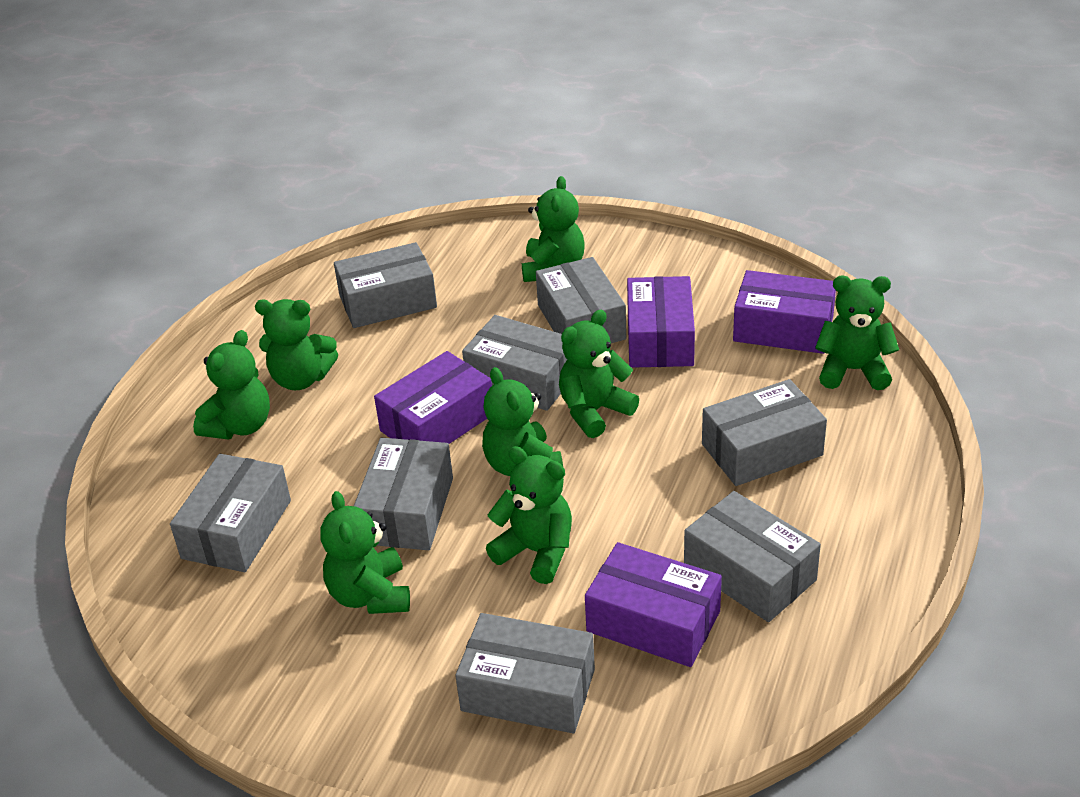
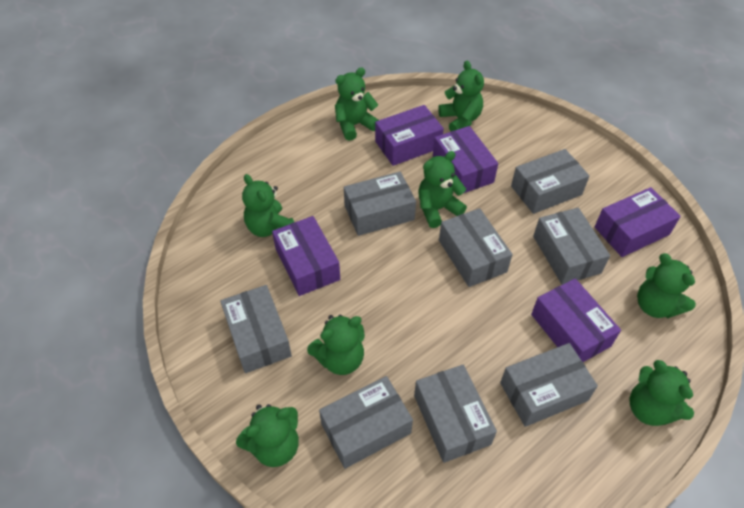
purple box: [374,351,492,444] [585,542,722,667] [627,276,695,368] [733,270,836,354] = 4 -> [272,216,340,296] [375,105,444,166] [433,126,498,193] [531,278,621,362] [595,187,681,257] = 5

